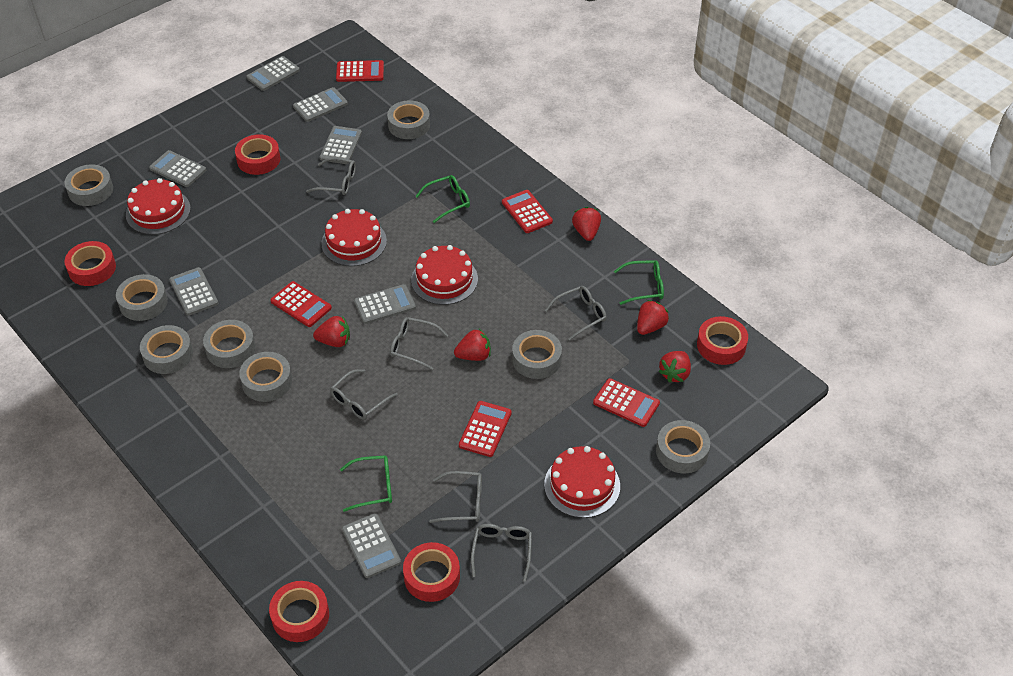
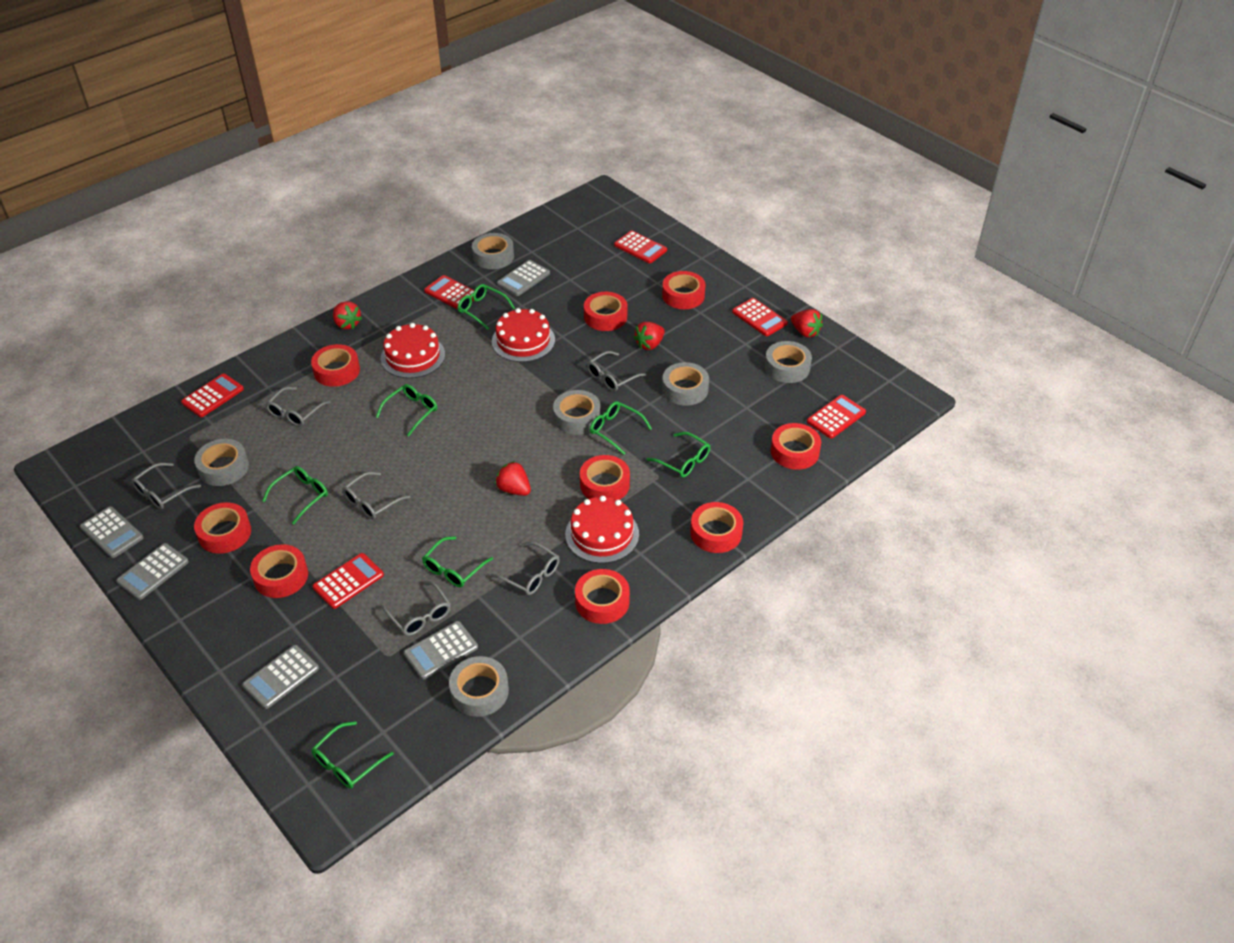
green glasses: [340,455,392,512] [415,175,470,223] [614,260,664,305] = 3 -> [262,466,328,525] [312,721,394,789] [376,384,437,436] [422,536,493,587] [457,284,515,330] [590,401,652,455] [647,432,710,477] = 7
grey calculator: [149,150,206,187] [169,267,218,316] [247,56,300,91] [293,87,348,122] [320,126,362,164] [342,513,401,578] [354,284,416,324] = 7 -> [80,506,144,558] [116,543,189,600] [242,645,319,709] [404,621,478,679] [497,260,550,296] = 5
grey tape: [65,164,113,206] [116,274,168,321] [140,325,193,374] [203,320,255,368] [239,352,292,402] [387,100,430,139] [512,330,562,379] [656,420,710,473] = 8 -> [194,439,249,486] [449,656,509,717] [472,233,514,269] [553,390,601,435] [662,362,709,406] [765,341,812,383] = 6
red cake: [126,178,191,235] [321,209,387,266] [411,245,478,305] [544,446,620,518] = 4 -> [381,323,445,378] [492,308,555,362] [565,496,639,563] = 3
red calculator: [270,281,332,327] [336,60,384,82] [459,401,512,457] [502,190,553,233] [593,378,660,427] = 5 -> [181,374,244,417] [313,553,384,609] [424,275,474,309] [614,231,667,263] [732,298,788,336] [807,395,866,439] = 6
red strawberry: [313,316,350,347] [454,329,491,361] [572,207,601,241] [637,300,669,335] [658,351,691,383] = 5 -> [333,301,362,329] [495,461,531,496] [633,322,665,350] [791,309,823,337] = 4
red tape: [64,241,116,286] [235,134,280,175] [269,581,329,642] [403,542,460,602] [697,316,748,365] = 5 -> [194,502,251,554] [250,544,308,598] [311,344,360,387] [575,569,630,624] [580,455,630,500] [584,292,627,331] [662,271,706,309] [690,502,743,553] [771,423,821,470] = 9

